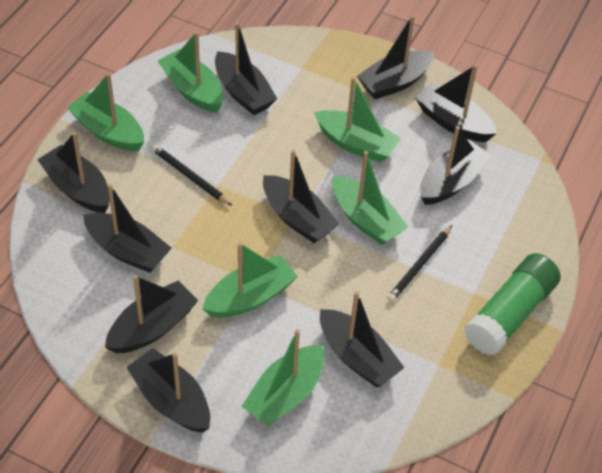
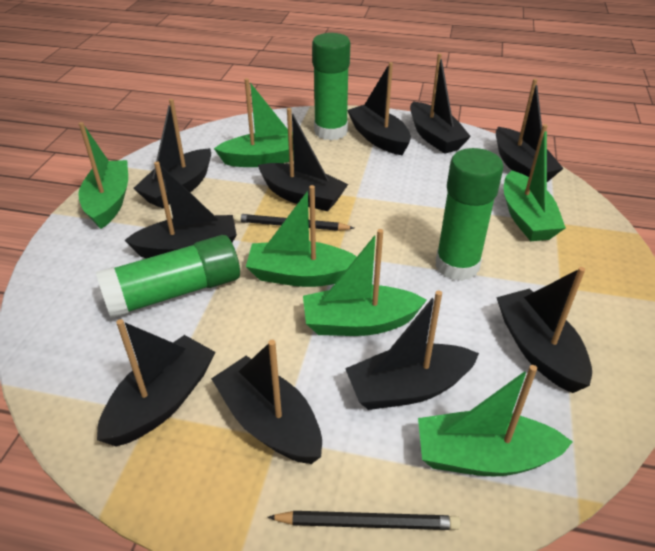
green glue stick: [464,253,561,355] = 1 -> [96,235,240,319] [312,33,350,140] [435,148,504,281] = 3

